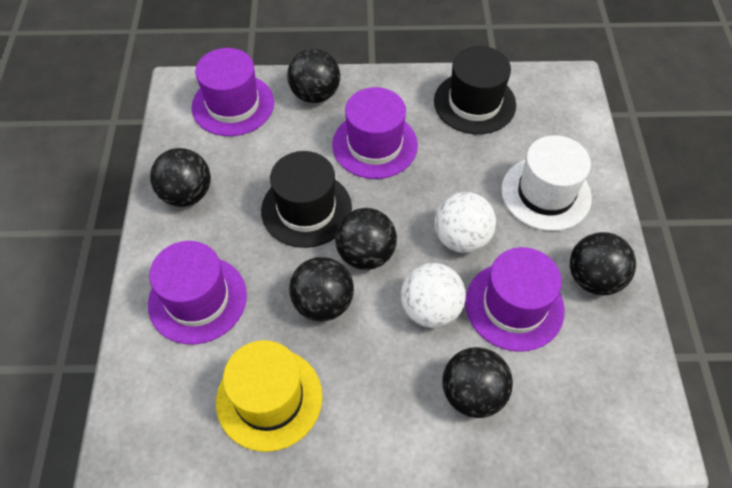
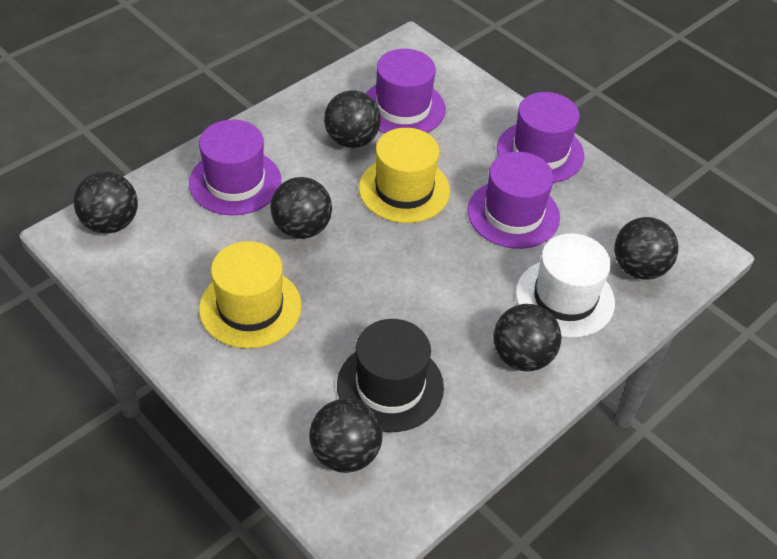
black hat: [261,151,352,248] [434,46,516,134] = 2 -> [337,319,444,432] = 1
white ball: [401,263,466,328] [435,192,496,253] = 2 -> none = 0
yellow hat: [216,340,322,452] = 1 -> [199,241,302,348] [359,128,450,223] = 2

